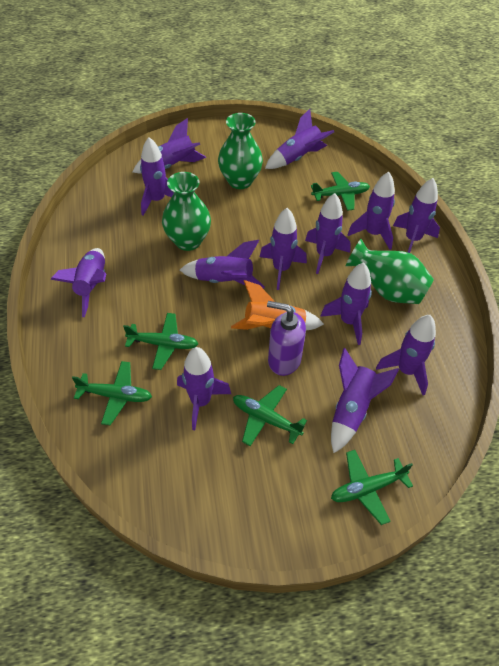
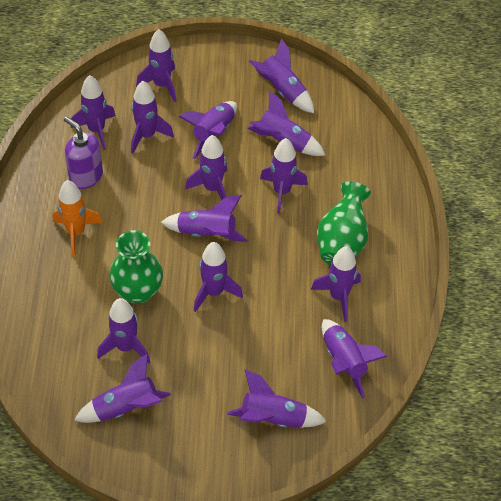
green plane: [72,361,152,425] [123,313,198,370] [233,385,307,446] [311,172,370,211] [331,450,413,525] = 5 -> none = 0
green vase: [162,172,211,251] [218,113,263,189] [346,239,434,304] = 3 -> [109,230,163,304] [317,181,371,265] = 2
purple rocket: [51,248,106,317] [132,118,206,174] [140,137,174,216] [177,347,231,430] [180,240,265,288] [260,208,307,290] [265,109,334,169] [305,193,351,274] [320,262,372,345] [331,348,399,453] [347,172,395,250] [376,315,436,395] [393,178,440,253] = 13 -> [71,75,116,150] [74,353,171,423] [97,298,150,364] [131,81,174,153] [136,29,176,102] [161,195,248,242] [178,101,237,159] [185,135,227,200] [194,242,243,312] [227,370,327,428] [247,90,326,156] [249,38,314,113] [260,138,308,214] [311,247,361,322] [322,319,387,399] = 15

